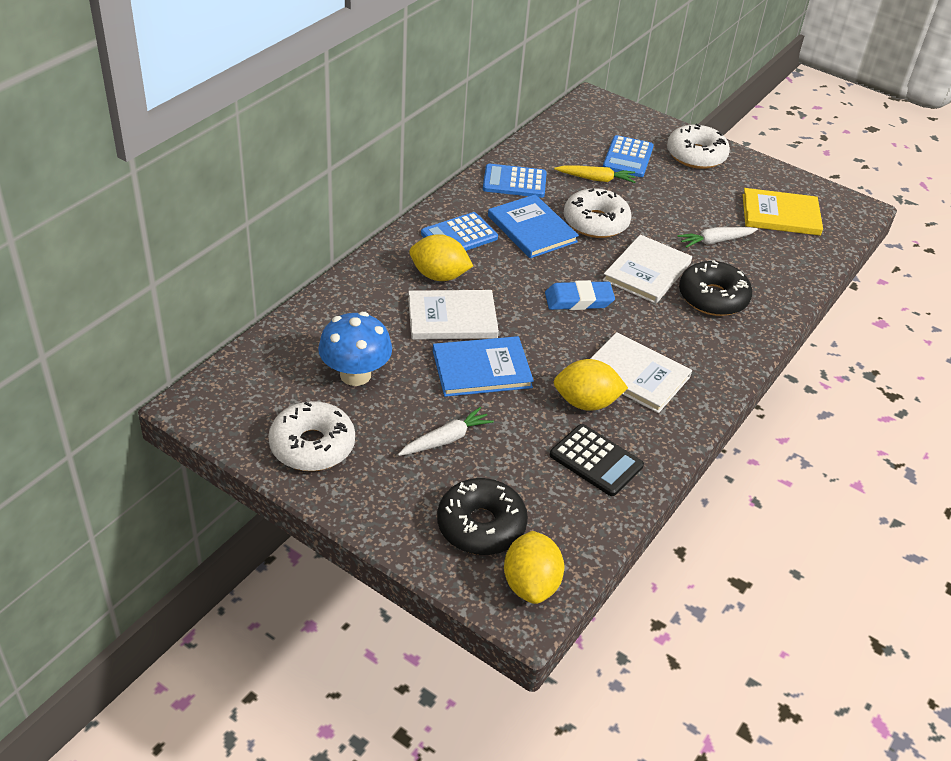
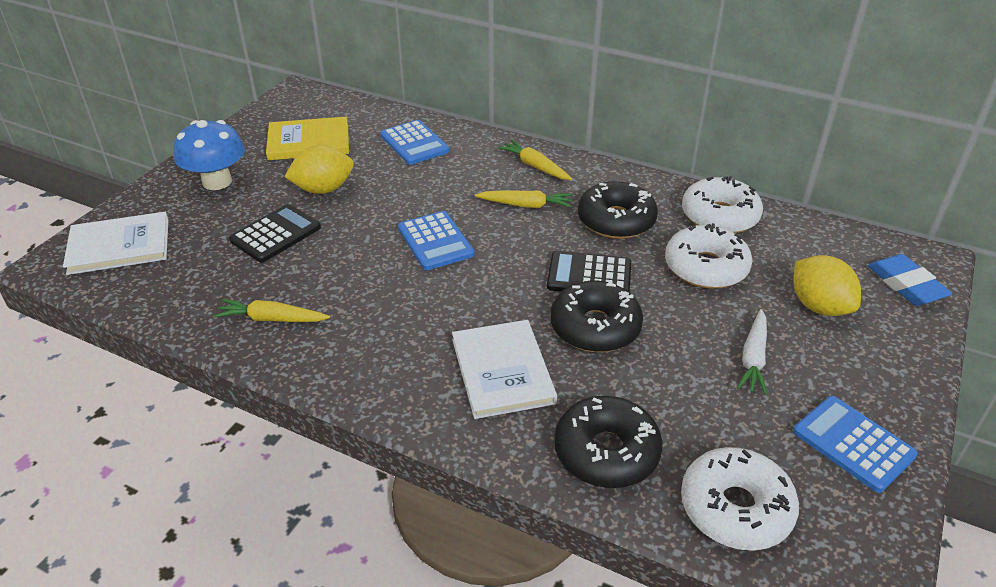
black calculator: [550,424,644,496] = 1 -> [229,204,321,262] [547,250,631,292] = 2
black donut: [437,478,528,555] [679,260,752,316] = 2 -> [550,281,643,352] [554,396,663,488] [578,181,658,239] = 3
blue book: [433,336,534,397] [488,194,579,258] = 2 -> none = 0
white book: [408,290,499,340] [590,332,692,413] [603,235,692,304] = 3 -> [63,212,169,275] [452,320,557,419] = 2
white carrot: [398,407,494,456] [677,227,758,248] = 2 -> [737,309,767,395] = 1
yellow carrot: [554,166,635,183] = 1 -> [214,299,330,322] [475,190,572,208] [498,140,572,180] = 3
yellow lemon: [409,234,473,281] [504,531,564,604] [554,359,628,411] = 3 -> [284,145,354,194] [793,255,861,316] = 2

